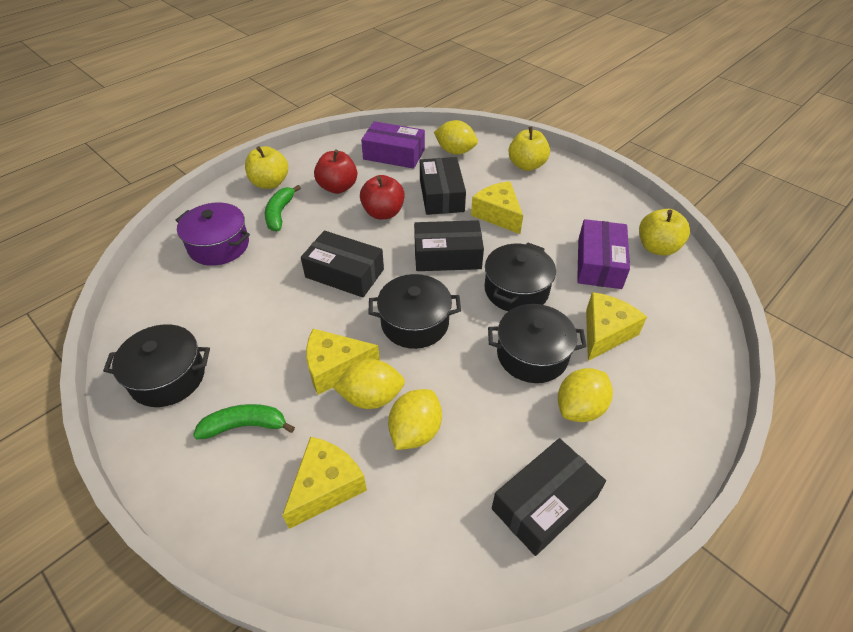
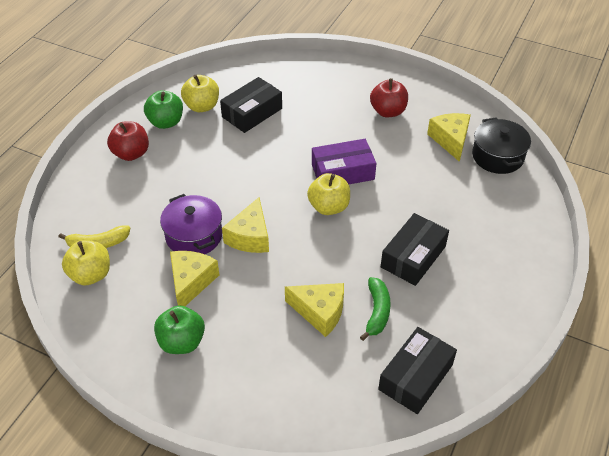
black box: [301,231,384,298] [414,220,484,271] [420,157,466,215] [492,438,606,556] = 4 -> [220,77,282,133] [378,327,457,414] [381,213,449,286] = 3
black pot: [103,324,210,407] [368,274,461,349] [484,242,556,311] [488,304,587,383] = 4 -> [472,117,531,174] = 1
green apple: none = 0 -> [144,90,183,129] [154,305,205,354] = 2
green banana: [193,404,295,439] [265,185,301,231] = 2 -> [360,277,391,341] = 1
purple box: [361,121,425,169] [577,219,630,289] = 2 -> [312,139,376,184] = 1
yellow banana: none = 0 -> [58,225,130,248] = 1
yellow lemon: [333,359,405,409] [388,389,442,450] [434,120,478,155] [558,368,613,422] = 4 -> none = 0

